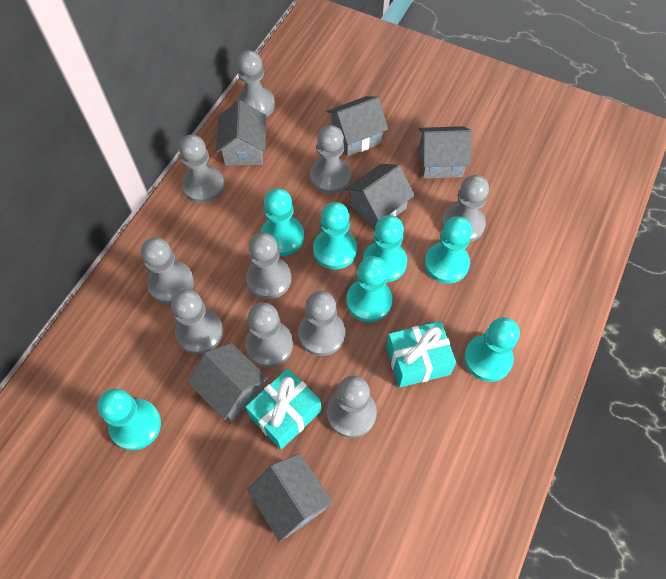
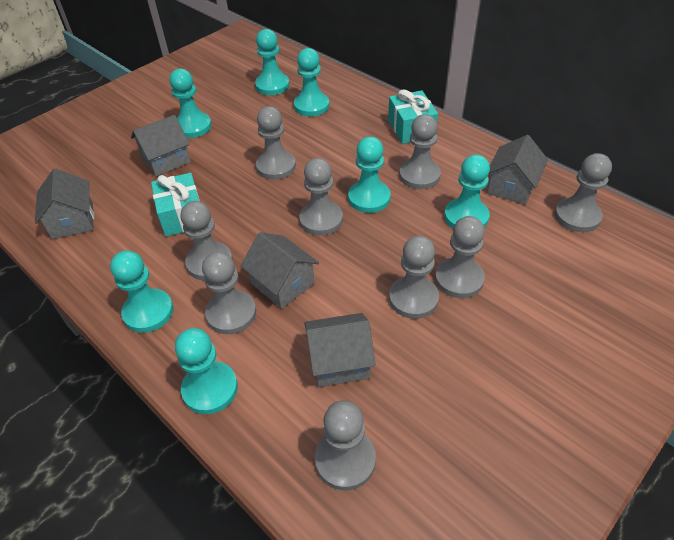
grey house: [188,343,268,422] [216,100,266,166] [247,453,333,542] [327,96,388,157] [345,164,415,229] [419,126,472,179] = 6 -> [35,168,94,239] [131,115,191,176] [241,232,319,309] [304,313,376,387] [487,135,548,205] = 5
grey pawn: [141,237,194,304] [171,289,223,354] [179,135,225,203] [236,50,275,117] [245,302,293,367] [246,233,292,299] [298,291,346,356] [310,125,351,194] [327,376,377,438] [442,175,489,242] = 10 -> [181,201,233,281] [202,252,256,334] [256,106,296,180] [299,158,343,236] [315,401,376,490] [389,236,439,319] [399,114,441,189] [435,216,485,298] [555,153,612,232] = 9

